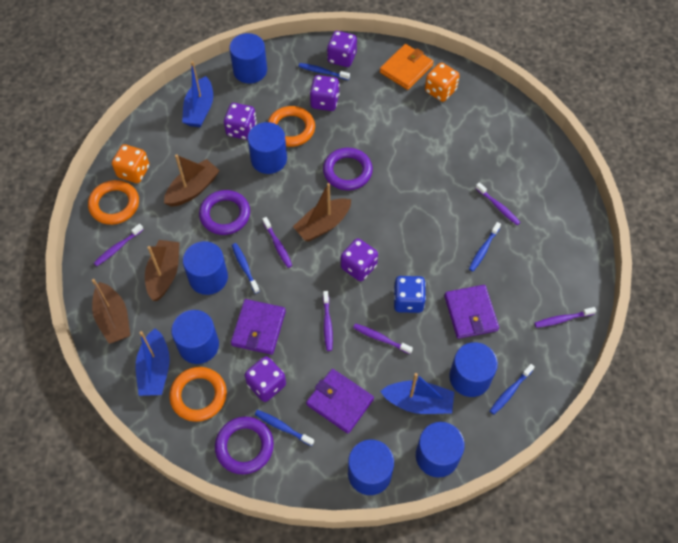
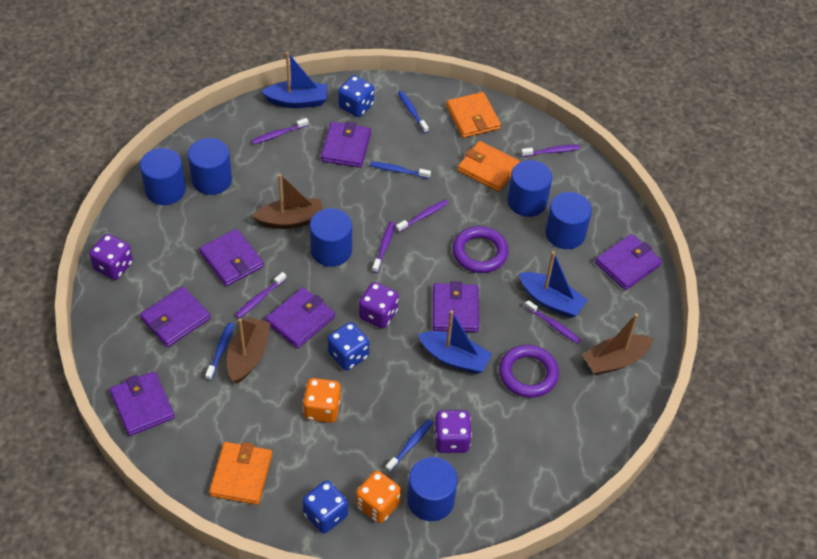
blue cylinder: [171,310,219,364] [183,241,228,295] [229,33,267,83] [247,122,287,174] [348,439,394,495] [416,422,465,477] [449,342,498,397] = 7 -> [140,148,186,205] [188,138,232,195] [310,208,352,267] [407,457,458,521] [507,160,552,217] [545,192,592,249] = 6
blue dice: [393,276,426,313] = 1 -> [302,480,348,534] [328,322,369,371] [338,75,374,117] = 3
blue toothbrush: [232,243,260,294] [255,410,314,446] [298,63,350,80] [469,222,501,272] [490,364,535,415] = 5 -> [205,323,234,381] [370,162,431,179] [385,419,433,473] [398,91,429,133] = 4
brown boat: [92,279,130,344] [145,240,180,301] [164,154,220,207] [293,183,351,242] = 4 -> [227,317,270,384] [252,174,323,229] [582,313,653,375] = 3
orange ring: [88,180,139,225] [169,367,227,422] [268,106,315,147] = 3 -> none = 0
orange wallet: [380,44,434,90] = 1 -> [209,442,272,505] [446,92,501,138] [458,141,520,192] = 3
purple dice: [224,103,257,140] [245,356,286,402] [310,75,340,111] [327,31,357,67] [341,238,378,281] = 5 -> [89,234,133,280] [359,282,399,329] [434,410,472,453] = 3
purple ring: [199,190,250,235] [215,417,274,474] [323,148,373,190] = 3 -> [453,226,509,273] [499,345,559,398] = 2
purple wallet: [231,299,286,355] [306,369,374,434] [444,285,499,339] = 3 -> [110,371,175,436] [140,286,211,347] [199,229,264,286] [265,287,335,348] [321,122,371,168] [433,281,479,332] [595,234,662,290] = 7

